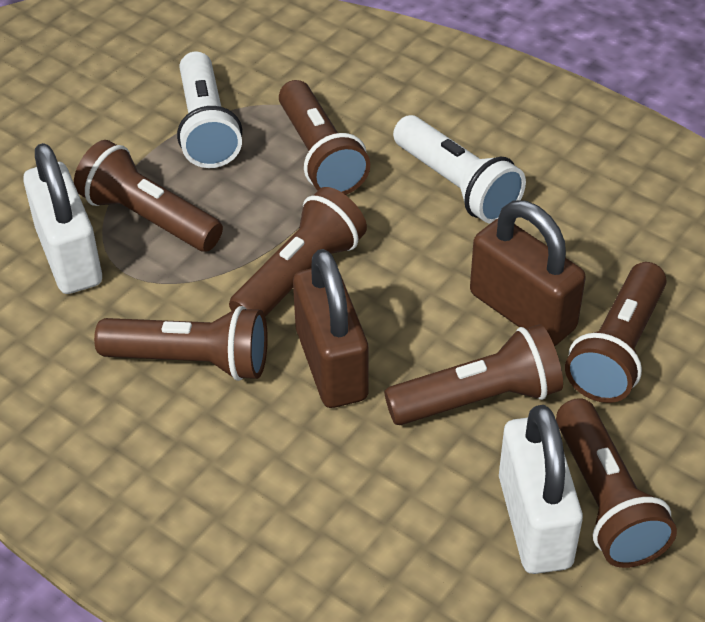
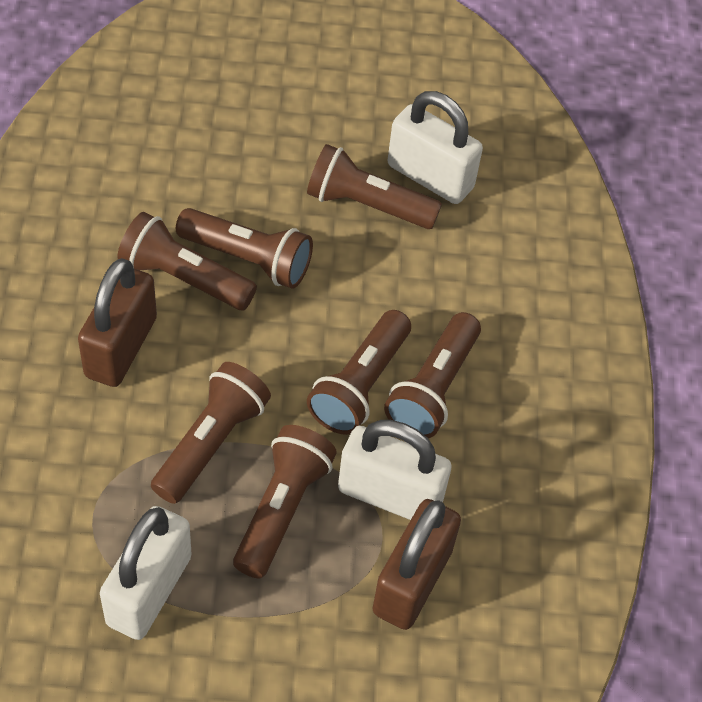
white flashlight: [177,52,242,168] [393,115,526,223] = 2 -> none = 0
white padlock: [23,143,102,294] [499,405,583,574] = 2 -> [100,506,192,640] [338,420,452,520] [388,91,483,204] = 3

